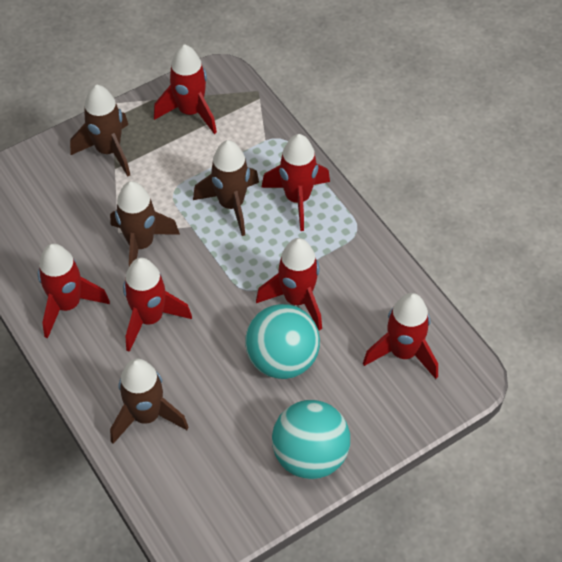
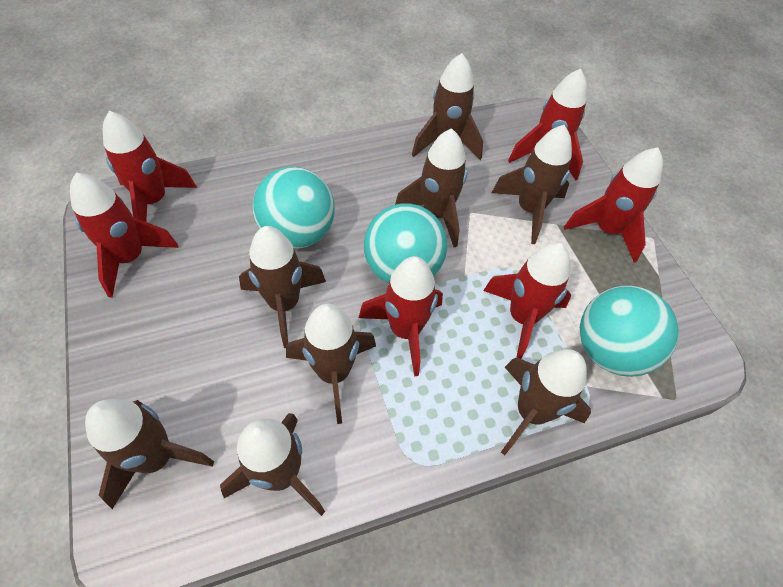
brown rocket: [70,84,130,176] [110,181,180,267] [110,359,189,444] [193,140,259,236] = 4 -> [85,399,214,509] [220,413,325,516] [239,226,326,348] [286,304,376,424] [395,128,467,247] [412,53,483,160] [492,125,572,244] [501,349,591,455] = 8
turquoise ball: [245,304,320,379] [272,400,350,479] = 2 -> [252,167,335,249] [364,203,447,284] [580,286,679,377] = 3

